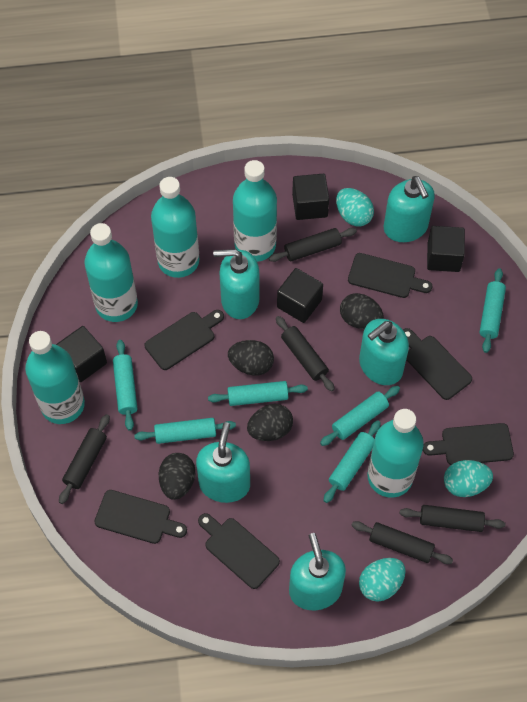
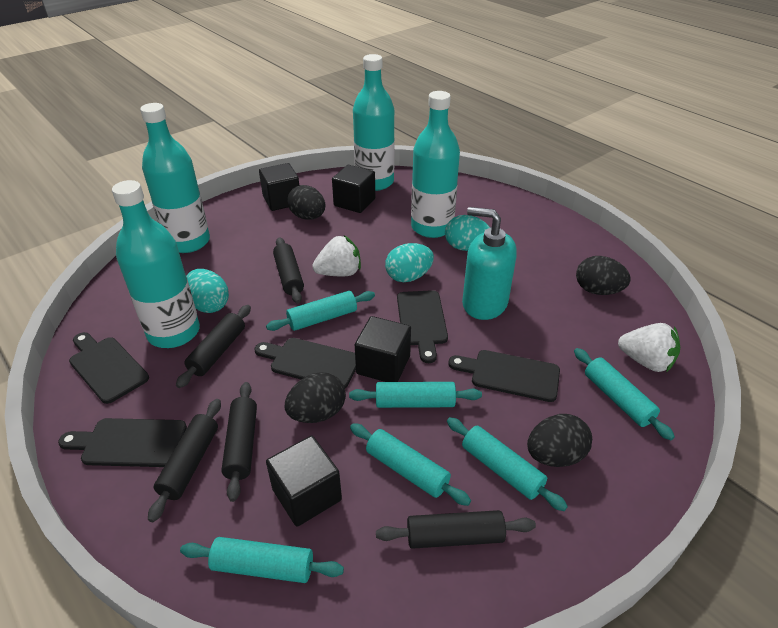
black cutting board: [94,490,187,544] [145,310,224,370] [198,513,280,589] [348,253,432,298] [403,328,472,400] [423,423,514,465] = 6 -> [58,418,187,467] [69,332,149,404] [254,338,356,388] [397,290,448,363] [448,350,560,402] = 5
turquoise bottle: [25,331,85,424] [84,223,138,322] [151,177,199,278] [233,160,277,262] [368,409,424,498] = 5 -> [112,180,200,348] [140,103,210,253] [353,54,395,191] [411,91,460,238] = 4
turquoise soap dispenser: [196,422,250,503] [213,249,260,319] [289,533,346,610] [359,319,409,385] [384,176,435,242] = 5 -> [462,207,517,320] = 1
white strawberry: none = 0 -> [312,236,361,276] [618,323,680,372] = 2

